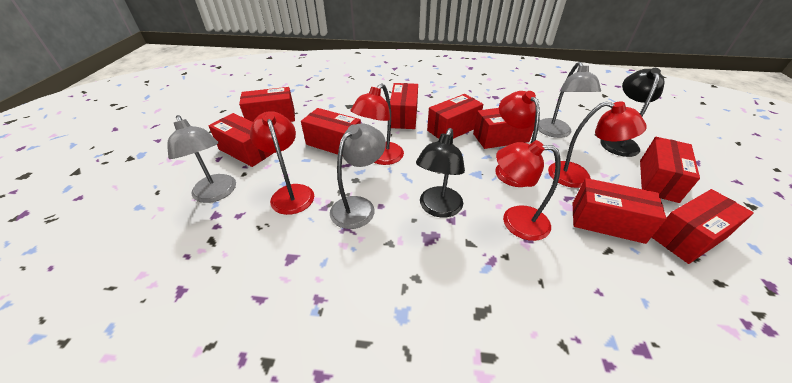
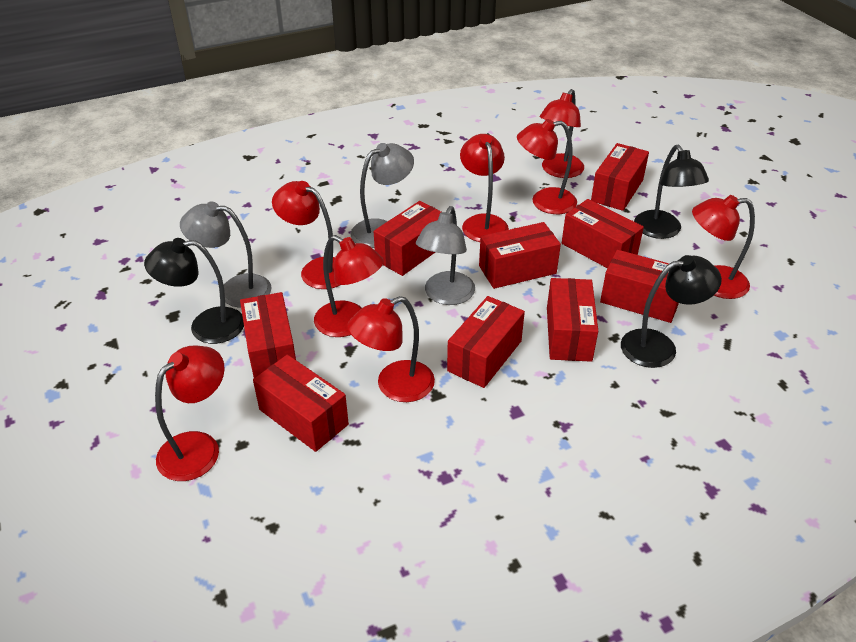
black lamp: [416,128,465,218] [600,68,664,157] = 2 -> [144,238,244,344] [621,255,722,368] [634,145,709,239] = 3
red lamp: [250,111,314,215] [350,84,404,165] [495,91,540,187] [496,140,561,241] [548,101,647,188] = 5 -> [155,345,225,481] [272,181,340,289] [314,235,384,337] [347,296,435,402] [460,134,509,242] [517,119,577,214] [540,89,584,178] [692,195,755,299] = 8

